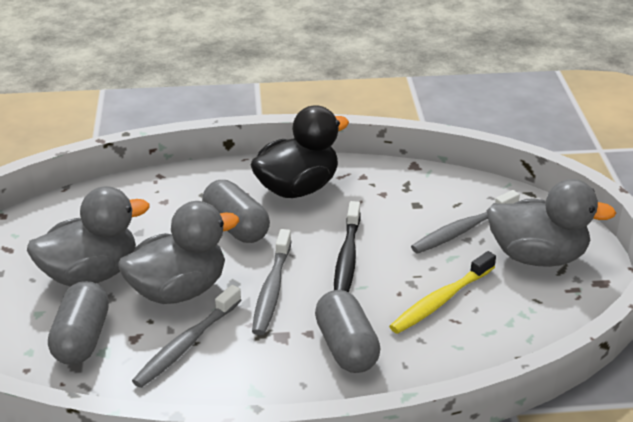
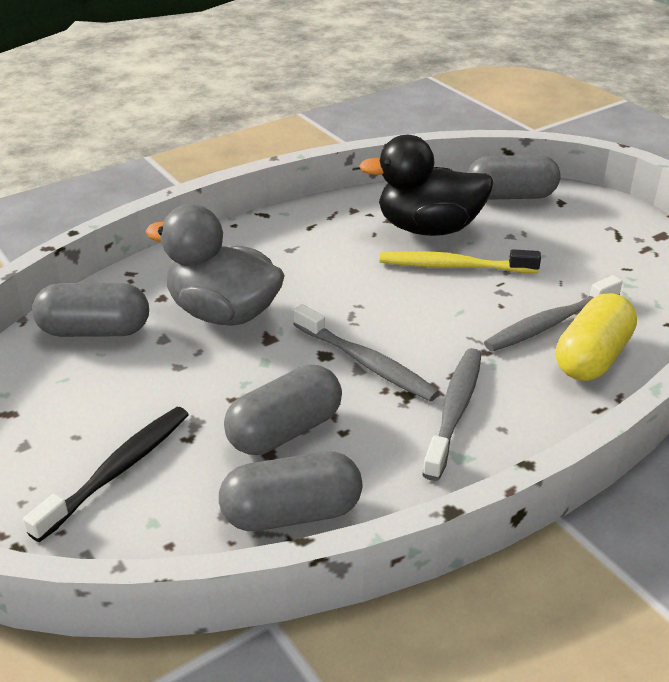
grey capsule: [48,281,109,365] [202,180,270,243] [315,290,380,373] = 3 -> [32,283,149,337] [219,451,362,531] [224,364,342,455] [467,155,561,200] = 4
grey duck: [27,186,150,287] [118,201,239,304] [487,179,616,267] = 3 -> [145,204,285,326] = 1
yellow capsule: none = 0 -> [556,293,637,381] = 1

